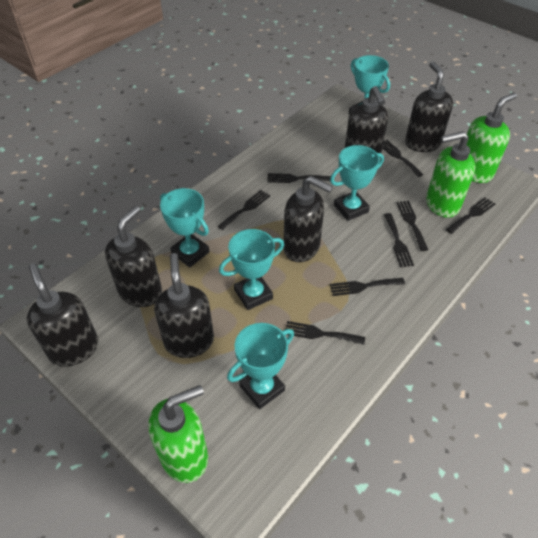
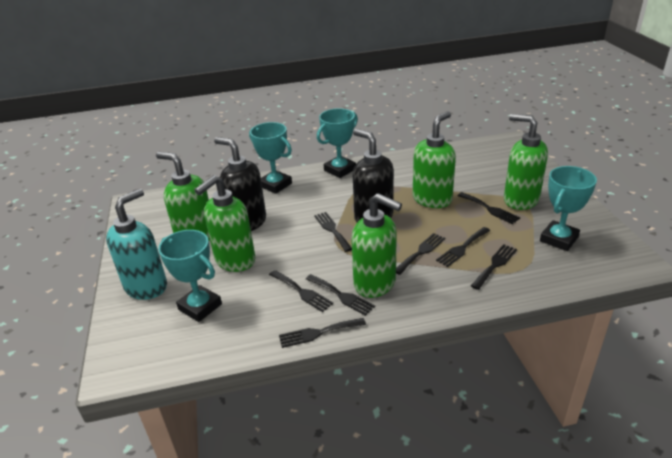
black soap dispenser: [27,263,98,367] [105,206,162,307] [154,253,214,358] [283,176,333,262] [345,86,388,153] [405,61,453,152] = 6 -> [214,137,266,231] [353,129,394,222] = 2
green soap dispenser: [148,385,208,483] [426,131,475,218] [467,93,517,183] = 3 -> [156,152,210,241] [195,175,255,272] [351,193,402,298] [413,111,456,208] [504,114,548,210] = 5
turquoise soap dispenser: none = 0 -> [106,189,167,300] = 1
turquoise trophy: [160,188,209,267] [219,229,284,310] [227,323,294,409] [330,145,384,221] [349,55,390,114] = 5 -> [158,230,222,322] [249,122,292,194] [317,108,358,178] [540,166,597,251] = 4

